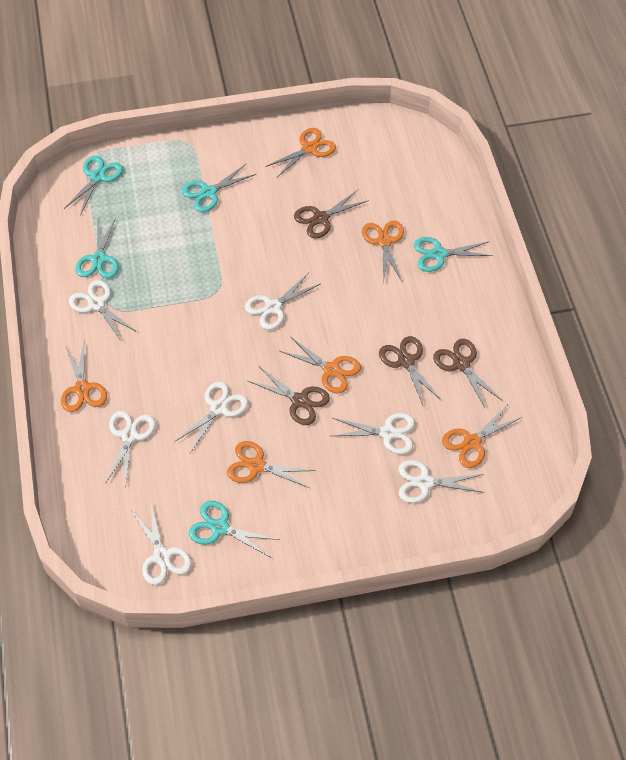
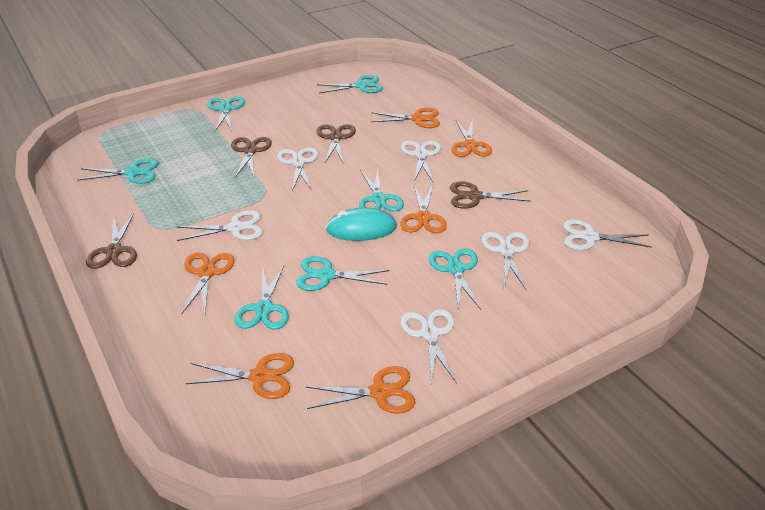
turquoise mouse: none = 0 -> [326,207,397,241] = 1
turquoise scissors: [64,156,123,215] [75,217,119,278] [182,164,256,212] [189,501,280,558] [414,237,493,272] = 5 -> [77,159,158,184] [207,97,245,132] [234,265,289,329] [296,256,389,291] [317,75,383,93] [359,169,404,212] [429,249,481,310] = 7
white scissors: [69,280,137,341] [105,411,156,487] [131,504,192,585] [174,382,248,453] [245,274,320,330] [332,413,415,454] [398,460,485,503] = 7 -> [177,210,263,241] [277,147,319,191] [400,309,457,385] [401,141,441,182] [482,232,530,290] [563,219,652,250] = 6

